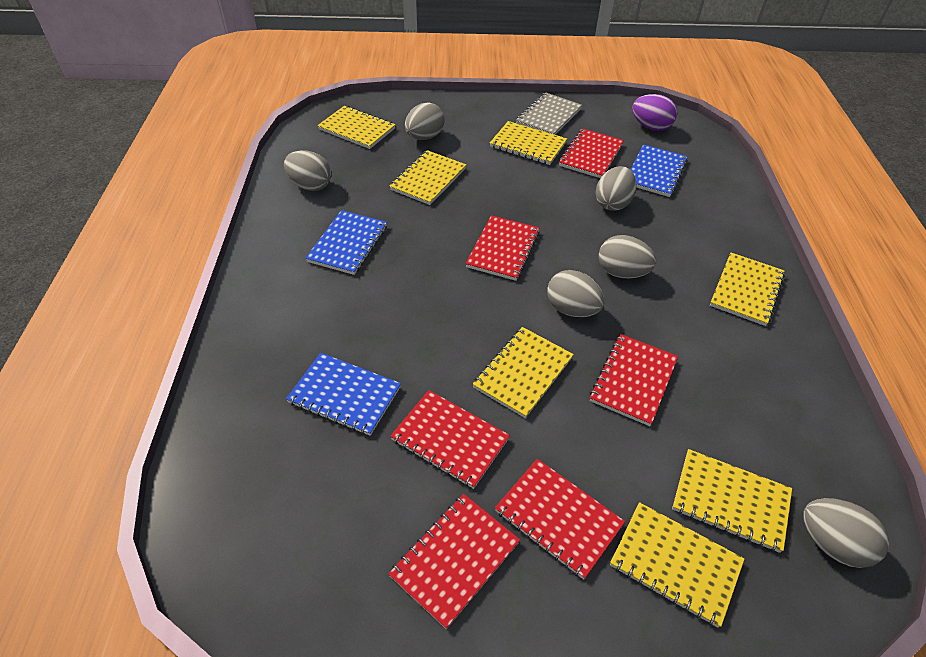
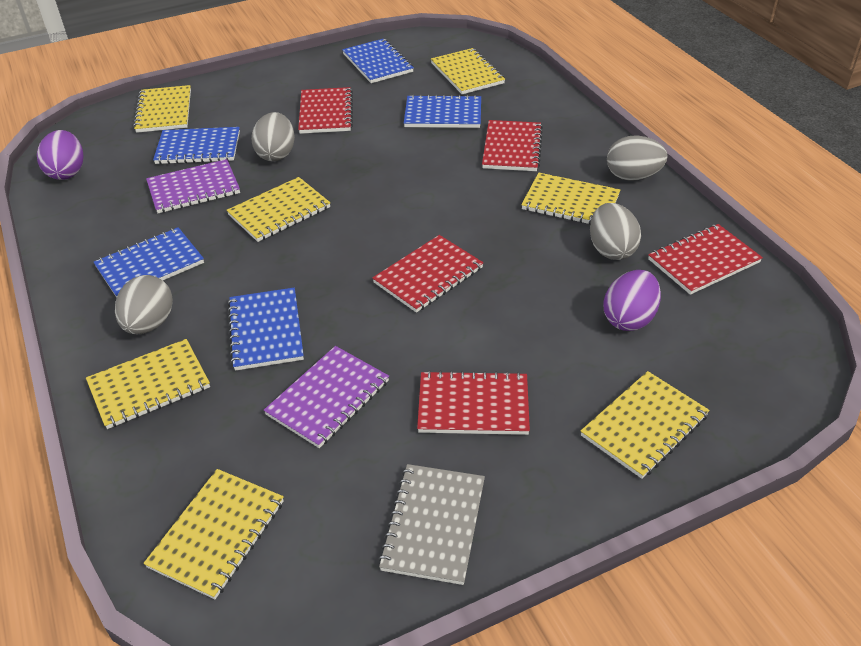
blue notebook: [286,353,401,436] [305,210,387,275] [630,144,688,197] = 3 -> [94,227,204,297] [153,127,240,164] [227,288,304,371] [342,39,414,83] [404,94,481,128] = 5
grey egg: [284,150,331,191] [405,102,445,140] [547,270,605,317] [595,166,637,211] [598,235,657,278] [803,498,889,568] = 6 -> [115,275,173,334] [251,112,295,161] [590,203,641,260] [607,135,668,181] = 4
purple egg: [632,94,677,131] = 1 -> [37,130,83,180] [603,270,661,331] = 2
purple notebook: none = 0 -> [146,159,240,213] [264,346,389,448] = 2
red notebook: [388,494,520,629] [390,390,510,489] [466,215,540,281] [495,459,625,579] [559,128,624,178] [590,334,678,426] = 6 -> [298,87,353,134] [372,235,483,313] [417,370,530,435] [482,120,543,171] [648,224,763,295] = 5

